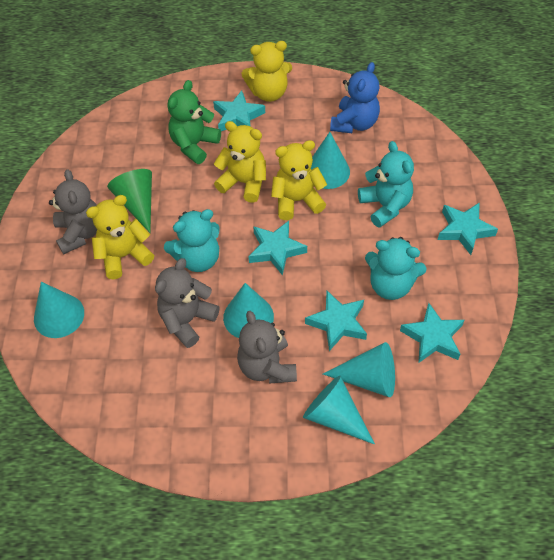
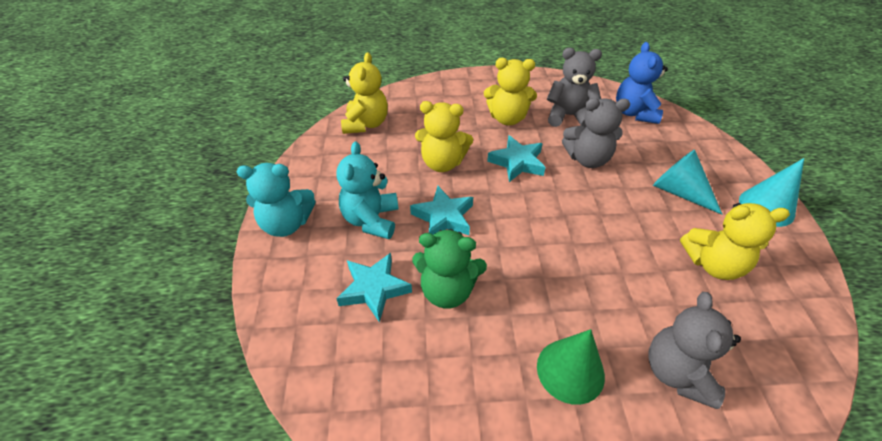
turquoise cone: [34,282,84,338] [223,283,274,338] [303,376,375,445] [311,132,350,189] [323,342,395,397] = 5 -> [653,150,723,215] [739,158,804,227] = 2
turquoise star: [213,91,265,131] [248,221,307,276] [305,291,367,351] [400,303,464,363] [438,202,498,255] = 5 -> [336,253,412,323] [410,186,473,235] [487,135,546,182] = 3
turquoise teddy bear: [164,209,220,272] [358,141,414,228] [365,237,427,300] = 3 -> [237,163,316,237] [336,142,398,239] = 2

